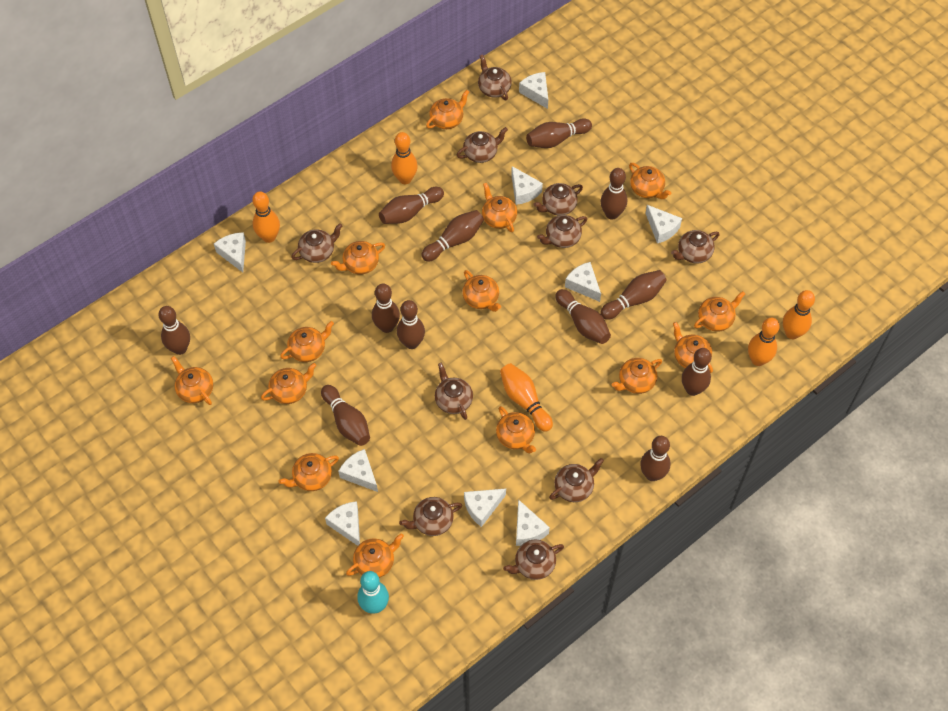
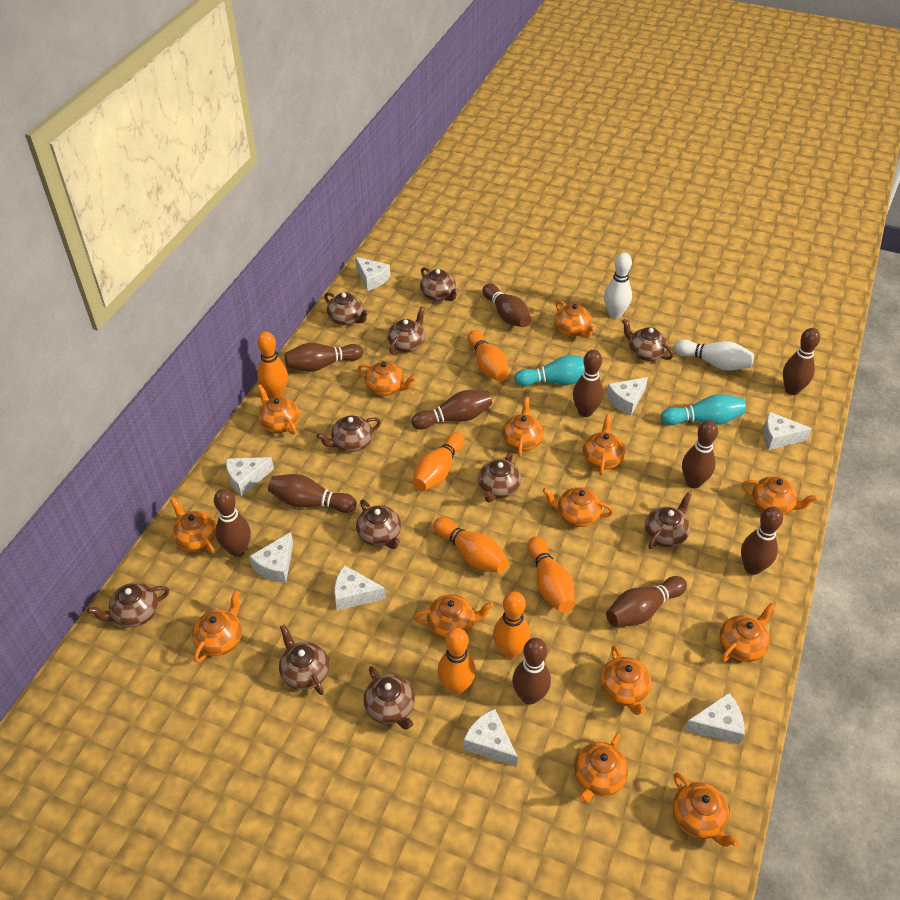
brown bowling pin: [158,306,190,355] [321,385,370,446] [372,284,400,333] [379,187,444,224] [397,300,425,349] [421,210,484,262] [526,118,592,148] [555,289,611,344] [600,270,667,320] [601,168,627,220] [640,436,671,481] [682,348,711,396] = 12 -> [214,489,251,557] [268,474,357,513] [285,343,363,372] [411,390,492,430] [483,283,531,327] [512,638,551,705] [573,350,603,417] [606,576,687,627] [682,420,718,488] [741,507,783,575] [783,328,820,395] = 11
brown teapot: [291,223,343,263] [399,497,462,536] [435,363,473,420] [457,127,508,163] [478,54,512,101] [503,539,564,580] [533,183,583,216] [537,215,587,248] [549,458,604,502] [671,230,719,263] = 10 -> [87,582,169,627] [279,624,329,695] [317,416,381,452] [324,292,369,325] [356,500,401,549] [363,666,415,730] [387,307,425,354] [420,267,459,301] [478,453,521,502] [622,319,674,361] [645,493,692,549] = 11
orange bowling pin: [252,191,280,243] [391,132,418,184] [500,363,553,432] [748,318,780,366] [783,290,815,339] = 5 -> [257,332,288,398] [412,432,465,491] [433,517,509,573] [438,628,476,695] [467,330,509,381] [493,591,530,659] [527,536,575,613] = 7
turquoise bowling pin: [357,571,389,614] = 1 -> [514,355,585,386] [661,394,746,425] = 2
white bowling pin: none = 0 -> [604,253,632,319] [674,339,754,370] = 2
white cheese: [214,232,246,272] [325,501,360,546] [338,449,378,492] [464,489,506,527] [511,166,543,205] [516,499,550,546] [519,72,548,109] [565,262,601,302] [645,205,682,243] = 9 -> [226,457,274,496] [249,532,293,583] [334,565,386,611] [355,257,390,291] [463,709,518,767] [606,377,648,416] [684,693,744,745] [763,412,812,450] = 8

